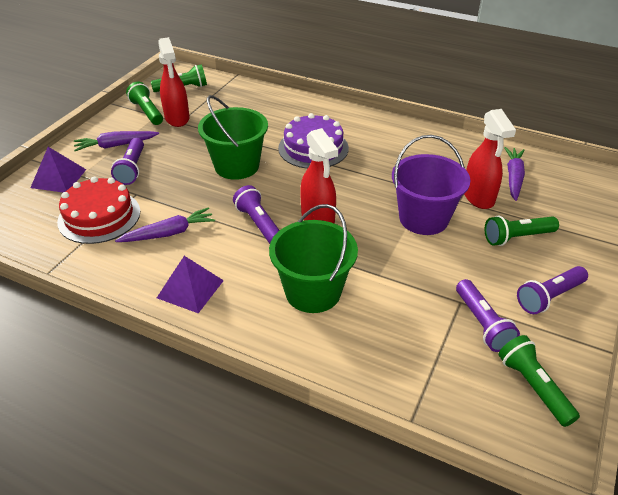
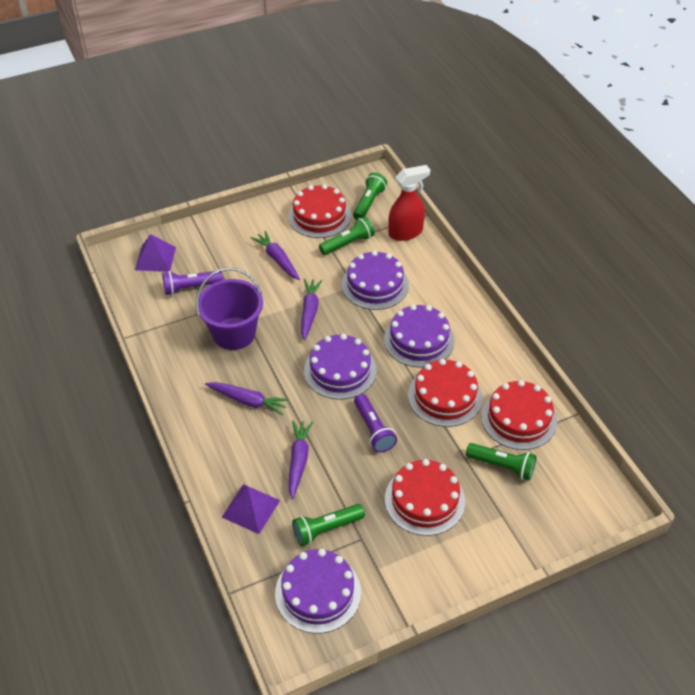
green bucket: [198,95,268,180] [269,204,358,313] = 2 -> none = 0
purple cake: [278,113,349,169] = 1 -> [275,549,361,634] [304,334,376,399] [342,250,409,310] [384,304,455,368] = 4
purple carrot: [74,131,159,151] [115,208,215,242] [504,147,525,201] = 3 -> [205,382,290,415] [251,231,300,280] [289,420,313,499] [301,279,322,340] = 4
purple flashlight: [111,138,144,185] [233,185,280,244] [456,279,520,352] [517,266,588,314] = 4 -> [162,271,223,295] [354,394,397,453] = 2
red cake: [57,177,140,244] = 1 -> [288,184,351,238] [385,459,465,536] [408,359,482,427] [481,380,557,450] = 4
red spray bottle: [159,37,190,127] [300,128,338,224] [464,109,516,209] = 3 -> [388,165,430,241] = 1

